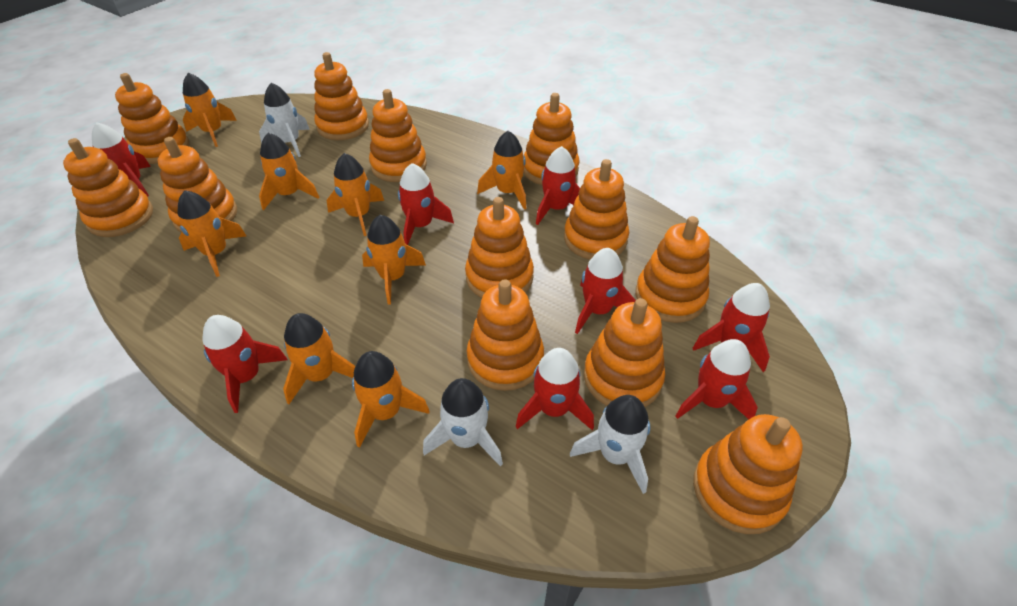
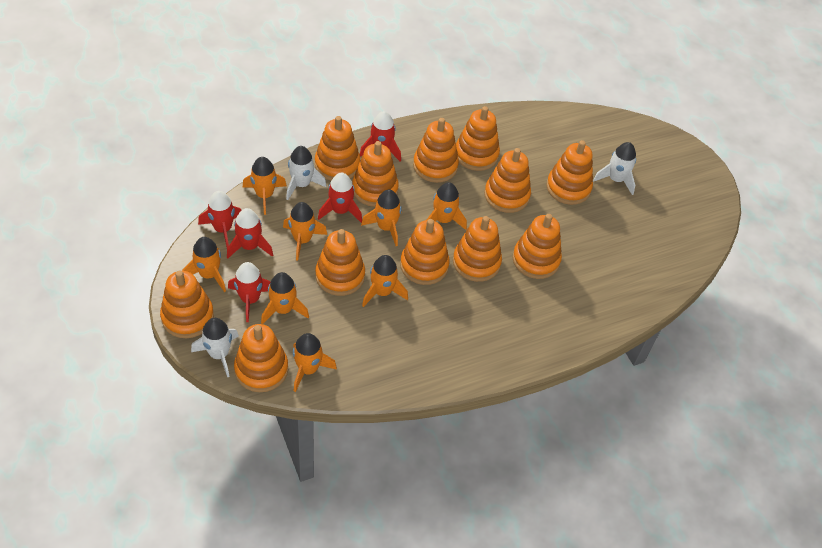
red rocket: [92,122,151,197] [202,315,288,413] [398,163,454,245] [516,348,594,430] [536,146,580,225] [575,248,636,334] [675,339,758,419] [692,283,770,372] = 8 -> [198,191,241,248] [227,208,273,258] [228,262,271,322] [318,173,362,222] [360,111,401,162] = 5

